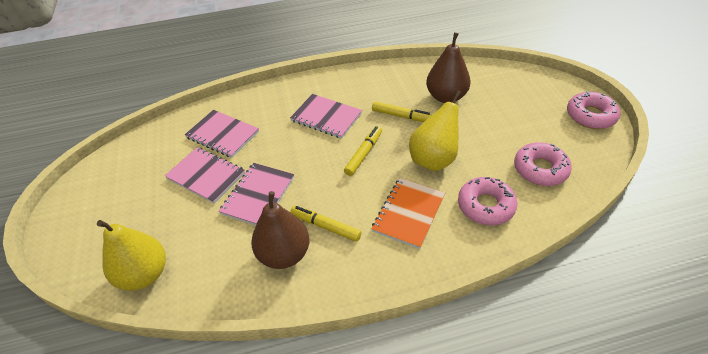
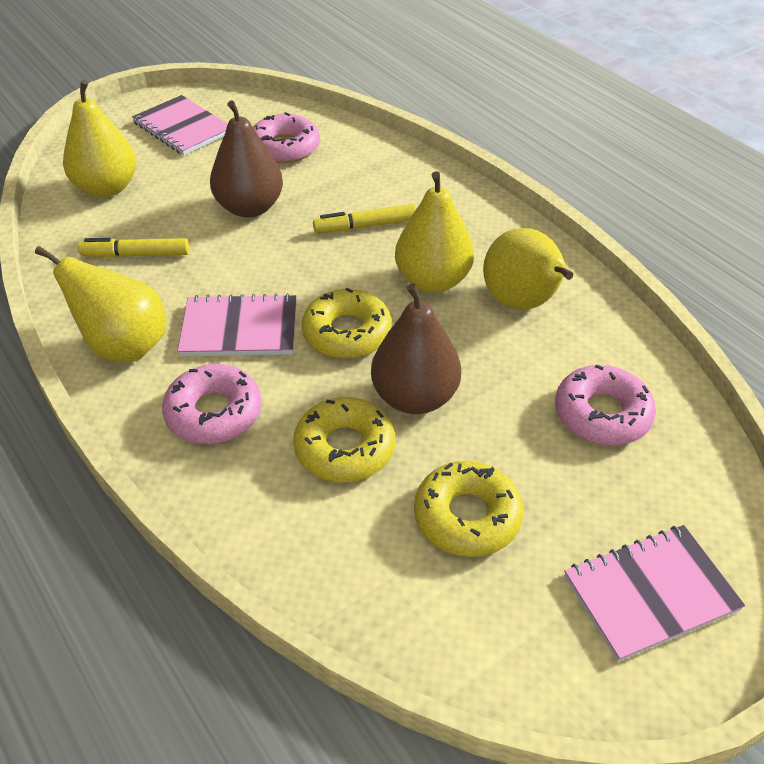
orange notebook: [372,178,445,249] = 1 -> none = 0
pink notebook: [165,147,245,204] [185,110,259,158] [219,163,294,225] [290,94,362,139] = 4 -> [132,95,228,156] [178,294,297,356] [564,525,745,662] = 3
yellow donut: none = 0 -> [293,397,395,482] [302,288,392,359] [414,461,523,557] = 3
yellow marker: [290,206,361,242] [344,126,382,176] [372,101,431,122] = 3 -> [78,238,189,257] [313,204,416,233] = 2
yellow pear: [97,220,166,291] [409,90,461,171] = 2 -> [35,246,166,362] [63,80,136,198] [395,171,474,293] [483,228,573,309] = 4

